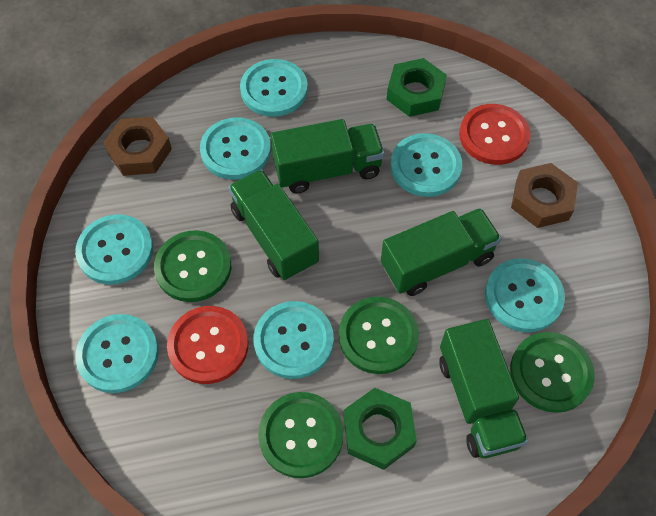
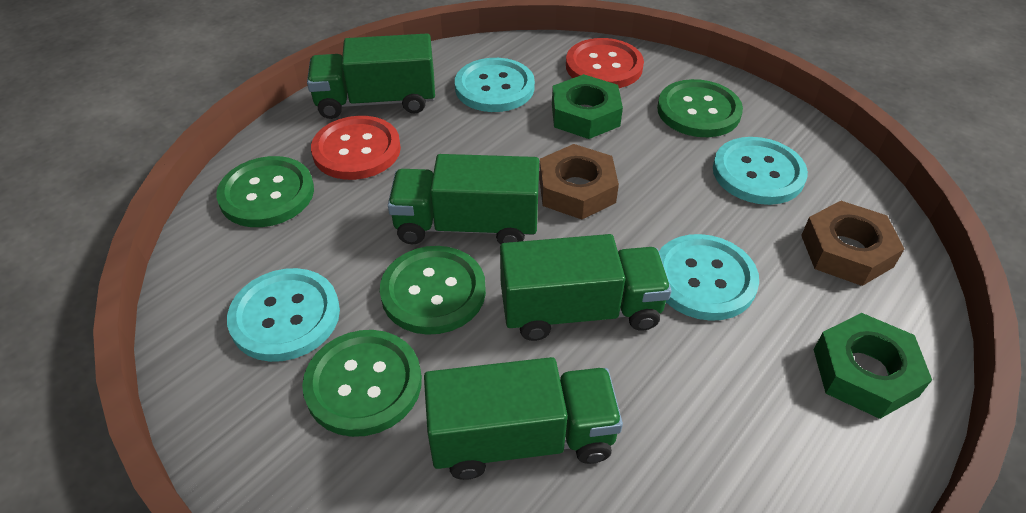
turquoise button: [75,214,153,285] [75,314,159,393] [200,118,271,180] [240,59,308,117] [254,301,334,379] [390,133,462,197] [485,258,565,333] = 7 -> [227,268,340,362] [455,58,535,112] [659,234,759,321] [713,137,808,205] = 4

